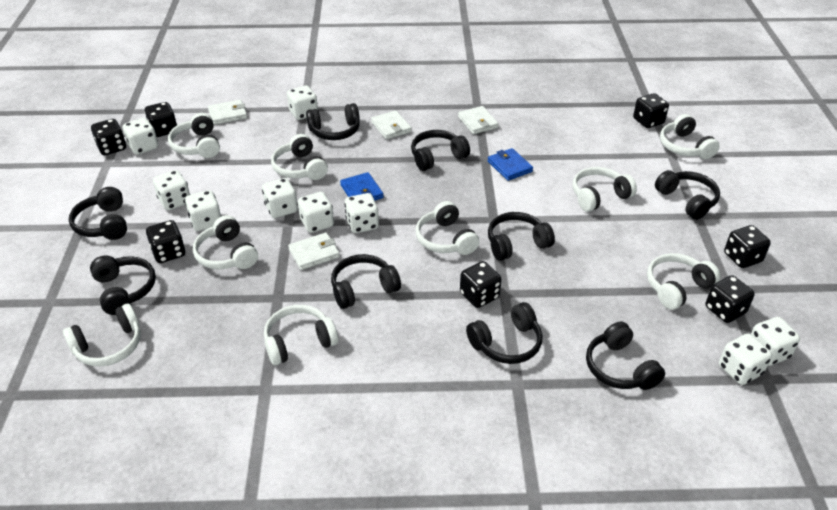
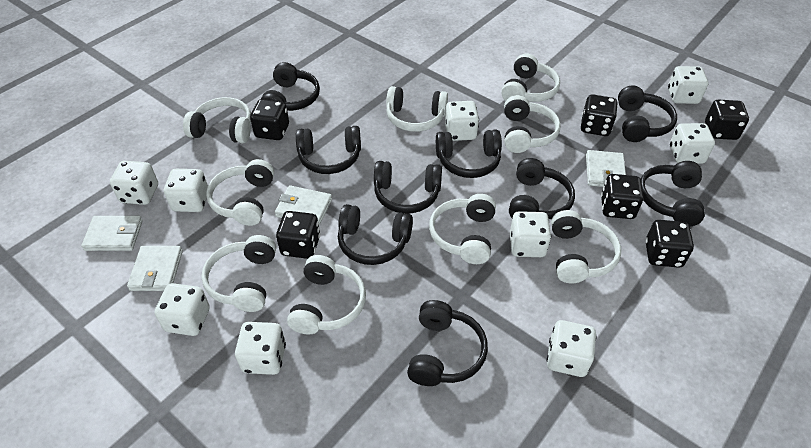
black dice: [91,119,126,155] [145,102,177,137] [146,220,185,263] [460,261,501,308] [633,93,669,128] [706,275,755,323] [724,225,771,268] = 7 -> [250,99,289,140] [276,211,320,259] [581,94,618,136] [601,174,643,219] [645,220,694,268] [705,100,749,140] = 6
blue wallet: [340,172,384,201] [488,148,533,181] = 2 -> none = 0

